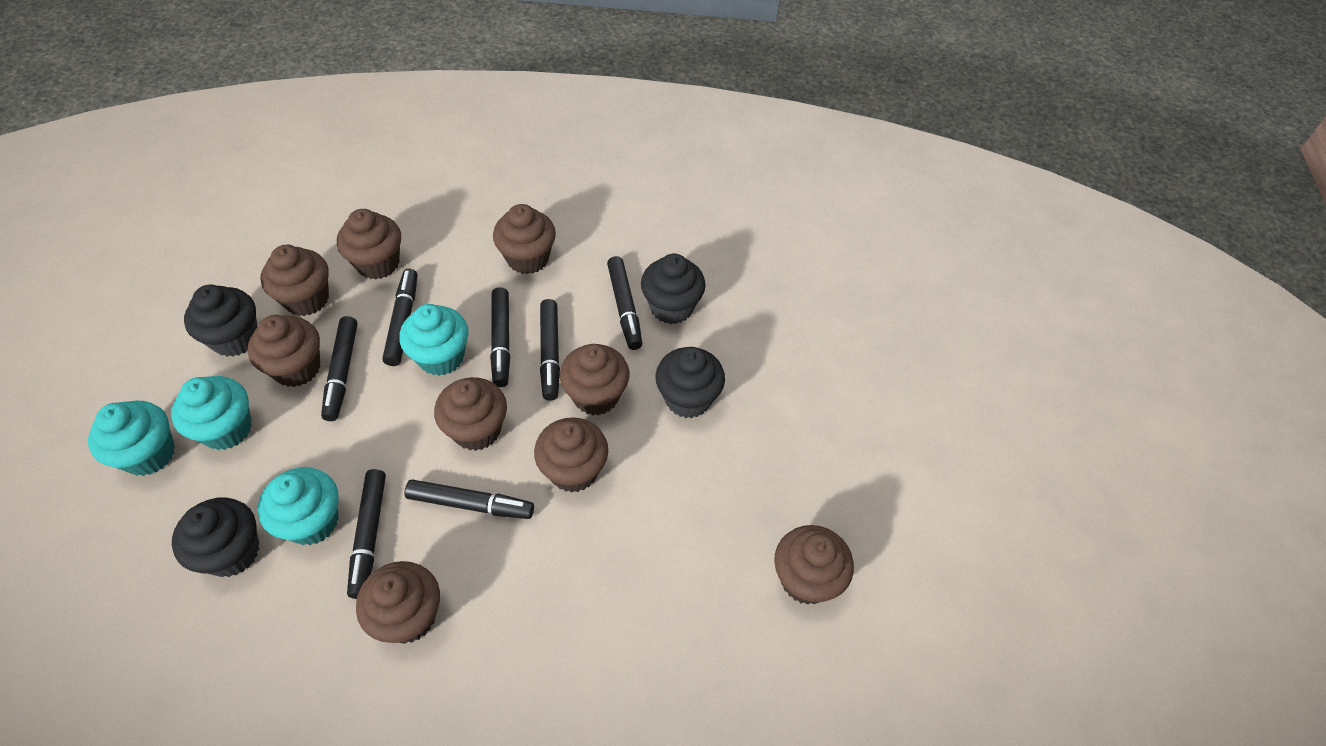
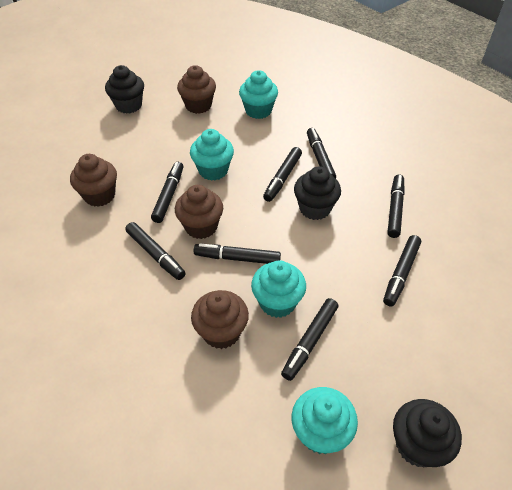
black cupcake: [172,498,259,577] [184,284,258,357] [641,254,706,324] [656,347,725,418] = 4 -> [105,65,144,114] [294,166,341,220] [393,399,462,467] = 3
black marker: [321,316,357,421] [347,469,386,599] [382,269,417,366] [405,479,534,519] [490,287,510,387] [540,299,560,401] [607,256,642,350] = 7 -> [125,222,185,280] [151,162,183,223] [193,243,281,264] [263,147,302,202] [281,298,338,381] [307,128,336,179] [383,235,421,306] [387,175,405,238] = 8
brown cupcake: [248,315,320,387] [261,244,329,316] [337,209,401,280] [356,561,440,644] [434,377,507,451] [493,204,556,274] [534,417,608,493] [560,344,629,415] [774,525,854,605] = 9 -> [70,154,117,207] [175,185,223,239] [177,65,216,114] [191,290,249,349] = 4

